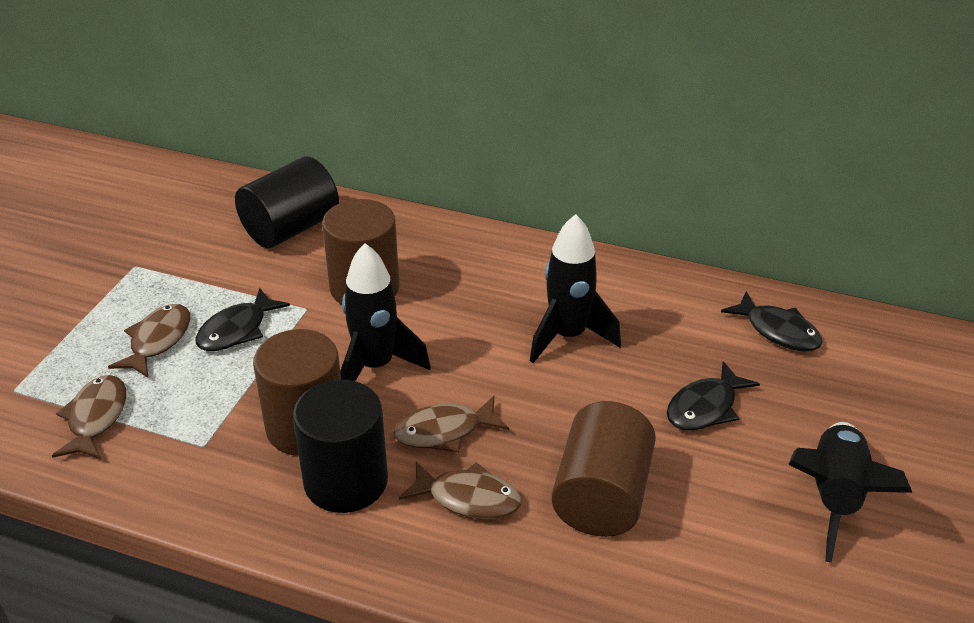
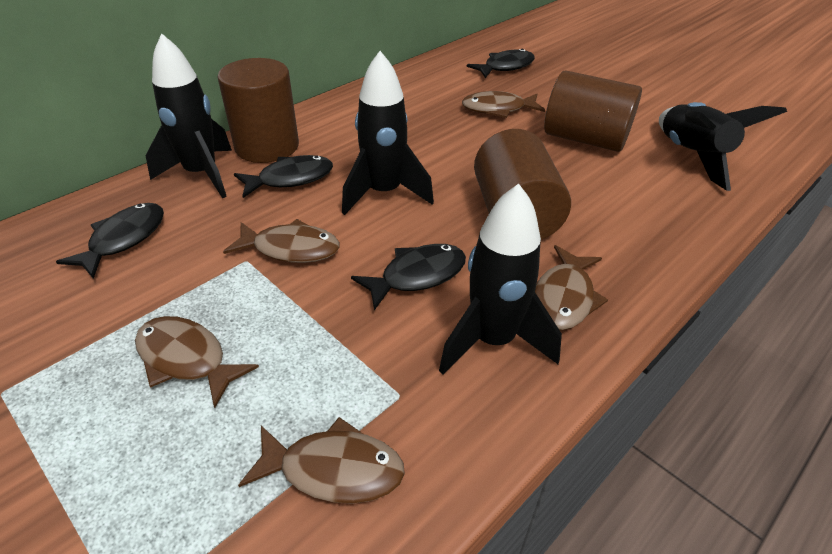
black cylinder: [235,156,339,248] [293,380,388,513] = 2 -> none = 0
black fish: [195,288,290,351] [667,361,760,431] [721,291,823,352] = 3 -> [56,203,164,279] [234,155,333,198] [351,244,466,310] [467,48,535,78] = 4
black rocket: [340,243,431,381] [530,214,621,363] [788,422,912,563] = 3 -> [146,34,232,198] [342,51,434,215] [439,184,562,375] [659,102,787,191] = 4
brown fish: [52,375,126,459] [108,304,190,378] [393,396,509,453] [399,461,522,519] = 4 -> [135,316,259,408] [223,219,340,263] [238,417,405,504] [462,91,545,118] [535,245,608,330] = 5

